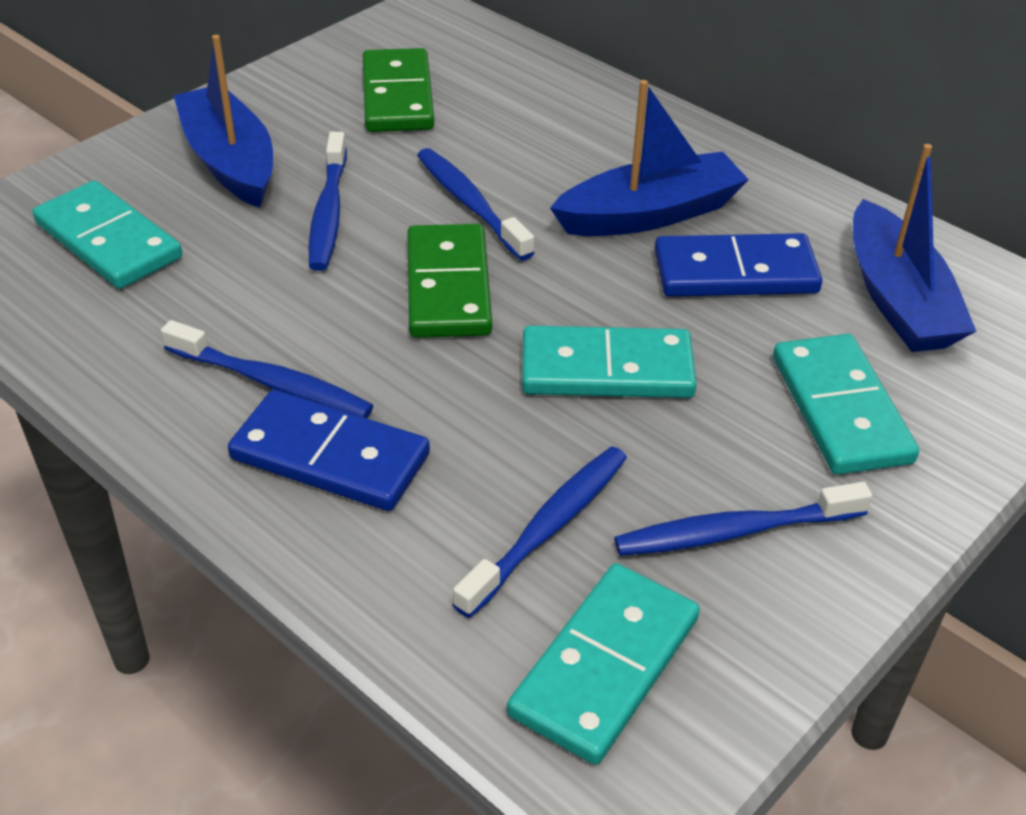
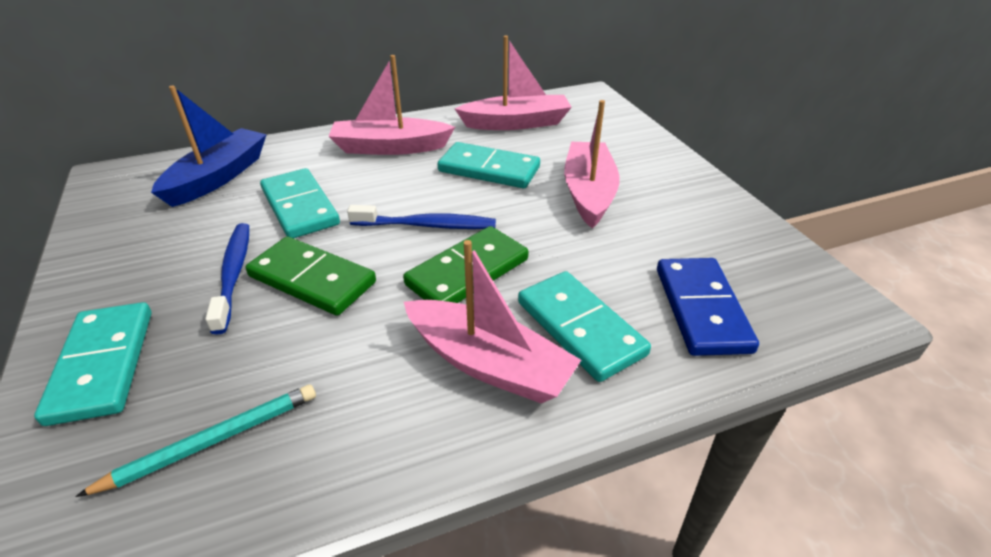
blue boat: [173,35,273,208] [550,80,749,236] [853,144,976,352] = 3 -> [151,85,267,207] = 1
blue domino: [228,390,430,511] [654,233,822,297] = 2 -> [657,258,759,356] = 1
blue toothbrush: [161,320,374,418] [309,132,347,271] [417,148,535,260] [453,446,627,618] [614,482,872,556] = 5 -> [205,223,249,335] [347,205,496,229] = 2
pink boat: none = 0 -> [328,55,455,155] [404,240,581,403] [455,36,572,130] [564,100,620,229] = 4
turquoise pencil: none = 0 -> [75,384,316,497] = 1

